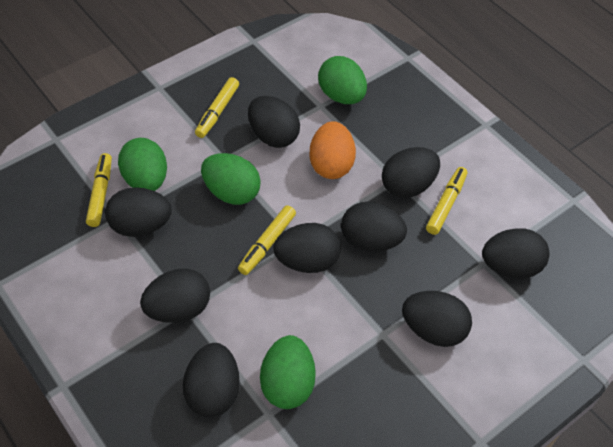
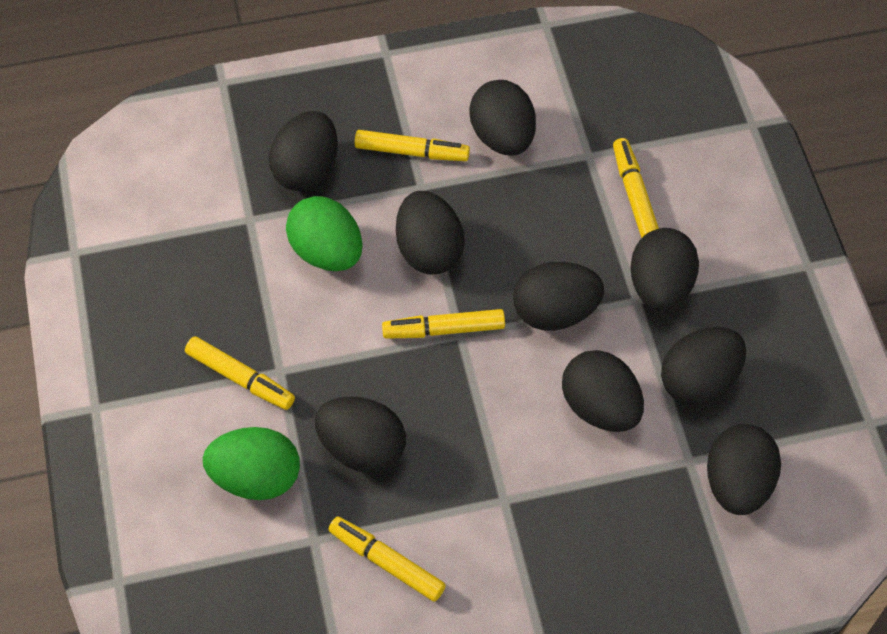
green egg: [118,138,167,191] [201,153,261,205] [260,335,316,409] [318,56,367,104] = 4 -> [203,427,300,500] [286,196,363,271] = 2
orange egg: [309,121,356,179] = 1 -> none = 0
yellow marker: [86,153,112,227] [195,77,239,138] [238,205,296,275] [426,167,467,235] = 4 -> [185,337,295,410] [328,516,446,602] [355,130,470,161] [382,309,505,339] [613,138,659,238] = 5

